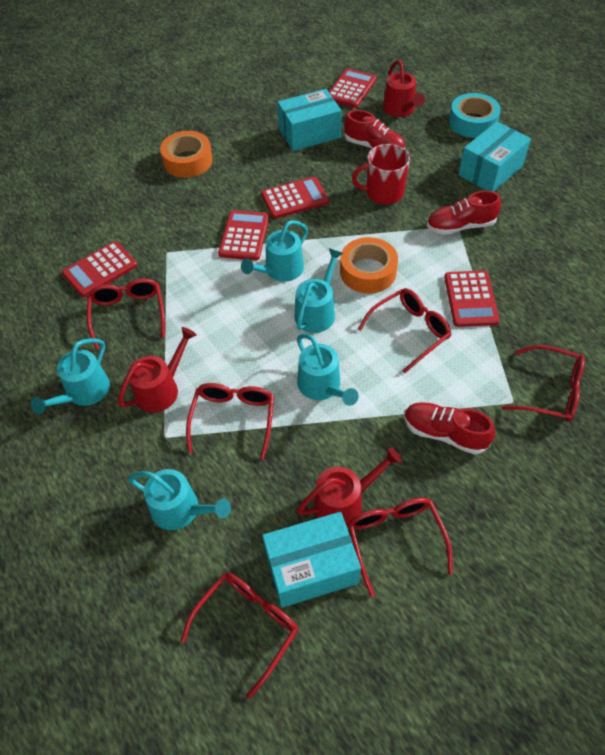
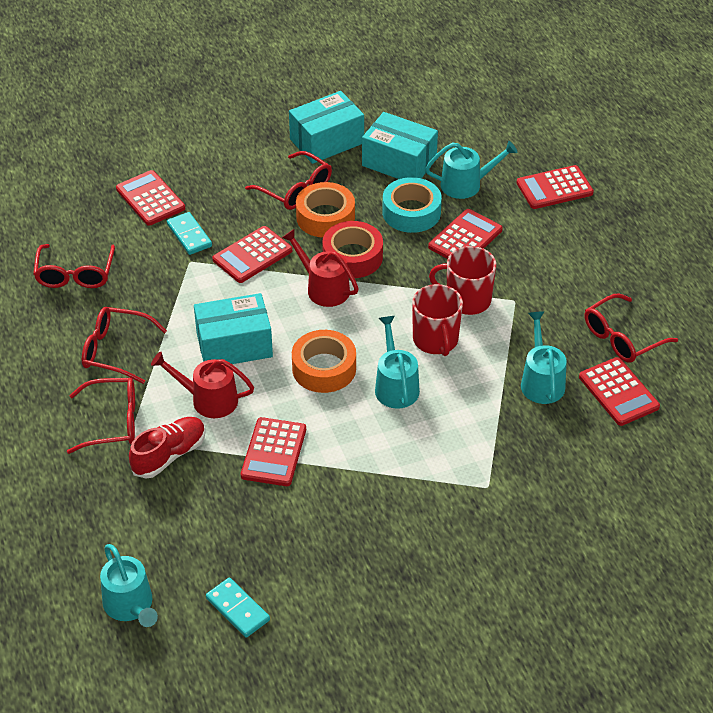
red calculator: [62,241,137,297] [218,210,269,260] [261,176,329,219] [329,68,377,108] [444,270,500,327] = 5 -> [116,170,185,226] [212,226,292,283] [241,417,306,486] [428,209,503,259] [517,165,594,209] [579,357,660,426] = 6
red glasses: [87,278,165,349] [180,573,298,699] [186,383,274,460] [348,498,453,597] [358,288,452,374] [502,345,585,422] = 6 -> [33,244,115,288] [67,377,135,454] [82,307,167,384] [245,151,332,210] [585,293,678,363] = 5
red mug: [352,144,410,205] = 1 -> [412,284,463,356] [429,246,496,315] = 2
red shoe: [344,110,405,149] [404,402,495,455] [427,191,501,235] = 3 -> [129,417,206,478] = 1
red tape: none = 0 -> [322,221,383,278] = 1
red watering can: [118,327,197,412] [297,447,402,526] [383,60,425,117] = 3 -> [151,352,254,418] [282,229,359,307] = 2
turquoise domino: none = 0 -> [167,212,212,255] [206,578,270,637] = 2
turquoise watering can: [31,338,110,414] [128,469,231,530] [241,220,308,282] [295,248,343,333] [297,334,359,406] = 5 -> [100,544,158,627] [375,316,420,409] [425,141,518,199] [521,311,567,404] = 4

